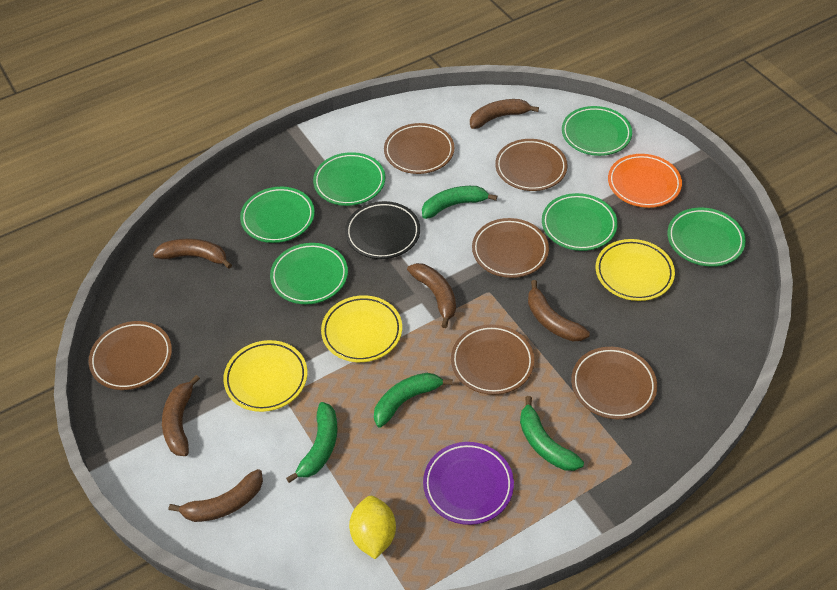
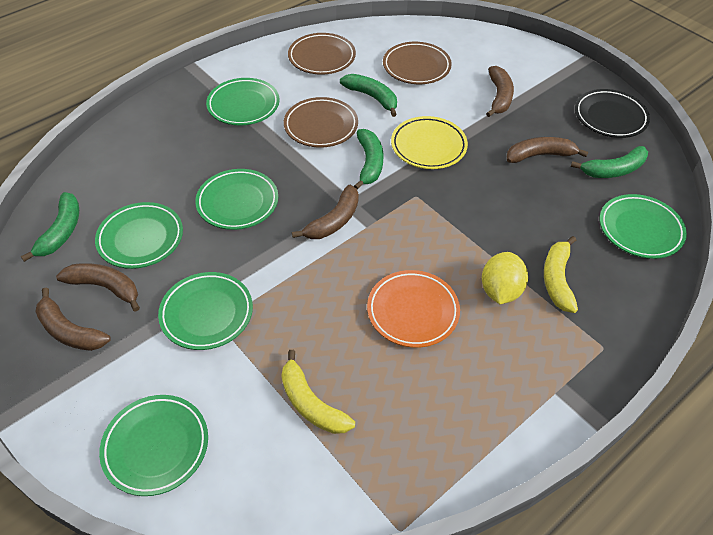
brown banana: [153,239,232,269] [162,375,200,456] [169,469,263,522] [407,263,456,328] [470,99,539,129] [528,280,590,341] = 6 -> [35,288,111,351] [56,263,140,312] [292,185,359,239] [486,66,514,117] [507,137,588,163] = 5
brown plate: [89,321,172,390] [384,123,454,174] [451,324,534,395] [472,218,549,278] [495,139,568,191] [571,347,657,419] = 6 -> [284,97,358,148] [288,33,356,75] [383,42,452,84] = 3
purple plate: [423,442,514,525] = 1 -> none = 0
yellow banana: none = 0 -> [281,350,355,434] [544,236,578,313] = 2
yellow plate: [223,340,307,412] [321,295,402,362] [596,239,675,301] = 3 -> [391,116,468,169] = 1

